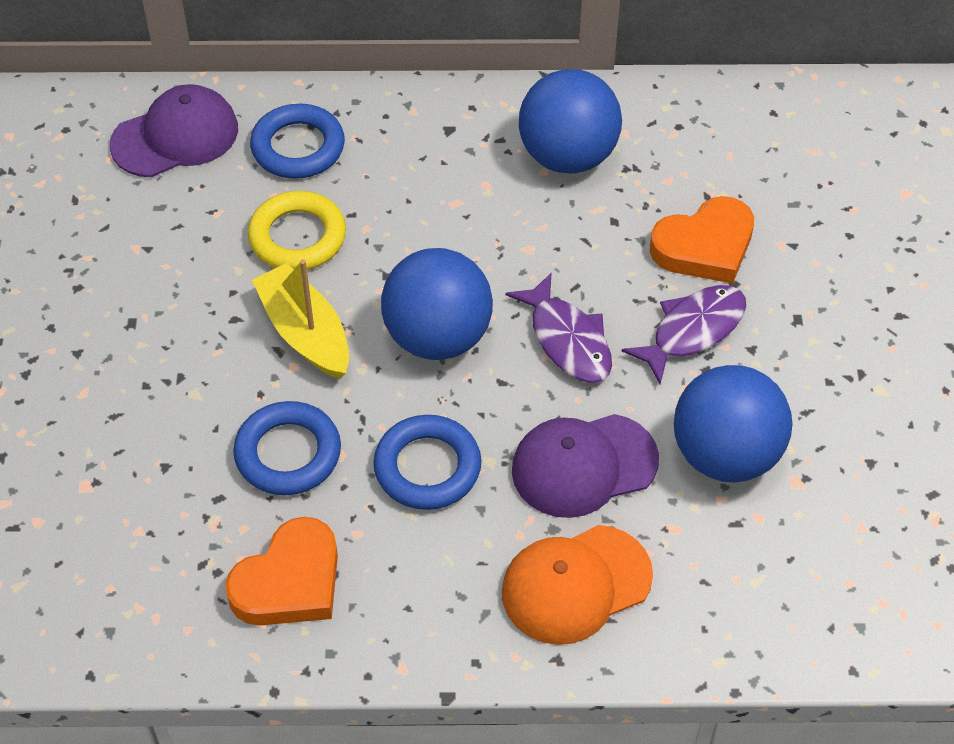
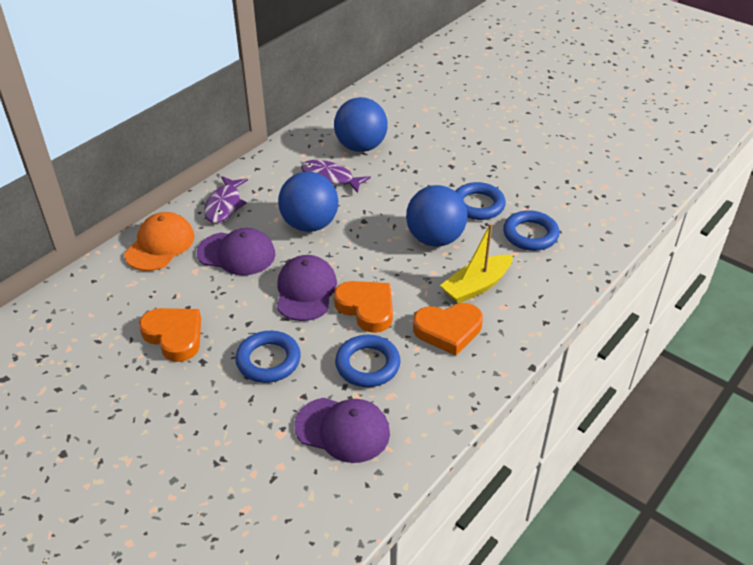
blue ring: [233,401,341,495] [250,104,345,179] [373,415,481,510] = 3 -> [235,331,301,383] [335,335,401,387] [455,182,506,220] [503,210,560,251] = 4
orange heart: [225,517,338,626] [650,196,754,284] = 2 -> [139,308,201,362] [334,281,393,333] [413,303,483,356] = 3
purple cap: [110,84,238,177] [512,414,659,518] = 2 -> [197,228,275,275] [277,255,337,321] [295,398,390,463] = 3
yellow ring: [248,191,346,270] = 1 -> none = 0

